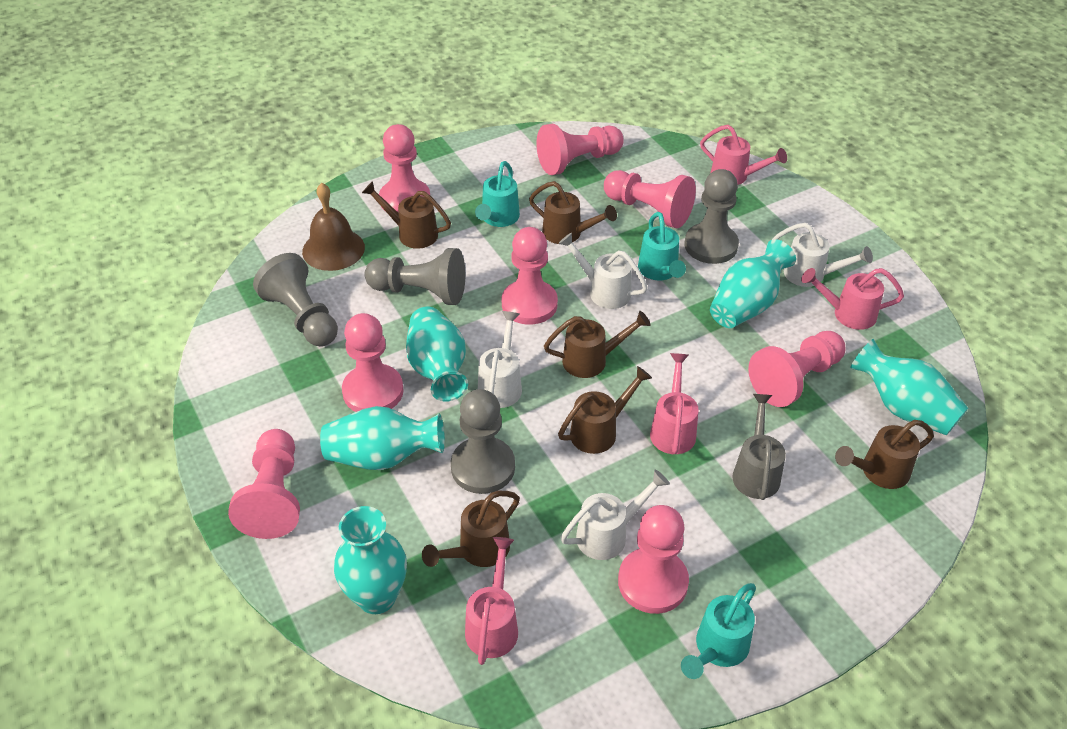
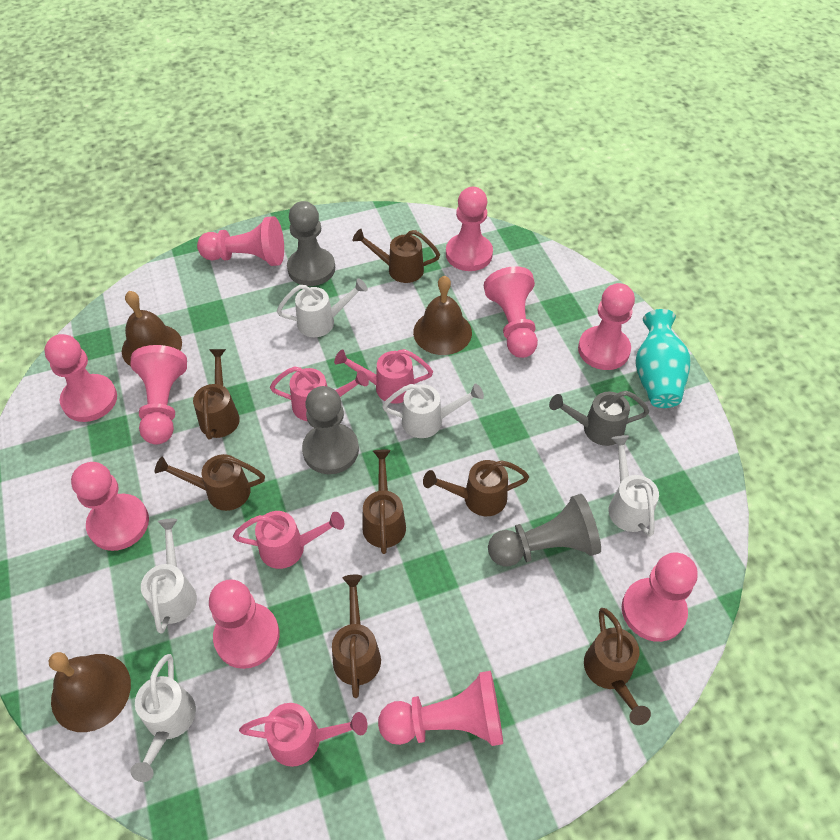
brown bell: [302,183,365,271] = 1 -> [49,652,131,732] [122,291,182,366] [413,276,472,355] = 3
brown watering can: [362,181,451,249] [422,491,520,567] [529,181,617,244] [544,311,651,378] [558,366,652,454] [835,420,934,489] = 6 -> [155,454,265,511] [193,349,240,440] [332,575,381,698] [353,229,440,283] [362,450,406,554] [423,460,529,516] [584,608,651,725] = 7
grey pawn: [253,253,338,347] [365,248,465,305] [451,389,515,494] [685,169,739,264] = 4 -> [287,201,335,286] [302,386,359,474] [488,494,601,566] = 3
pink pawn: [228,429,300,539] [342,313,404,412] [379,124,430,212] [502,227,558,325] [536,124,624,175] [604,170,696,228] [618,505,689,614] [748,331,845,407] = 8 -> [44,334,117,422] [71,462,149,551] [130,345,187,445] [197,216,284,266] [209,579,280,669] [378,671,503,746] [446,187,493,271] [484,266,538,358] [578,283,635,370] [622,552,698,642] = 10
turquoise vase: [320,406,445,470] [334,506,407,614] [406,307,468,402] [710,239,796,328] [850,339,968,435] = 5 -> [636,309,691,408] = 1
turquoise watering can: [475,161,520,227] [638,212,686,281] [681,583,756,679] = 3 -> none = 0
white watering can: [478,311,522,408] [558,233,648,309] [560,469,670,560] [772,223,873,287] = 4 -> [130,654,196,782] [141,519,197,633] [277,278,368,337] [382,383,484,438] [608,435,659,537] = 5

